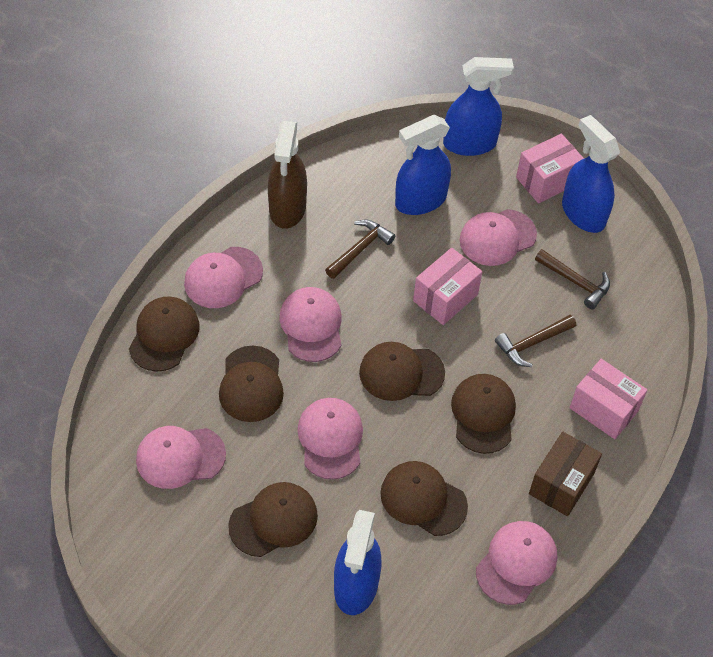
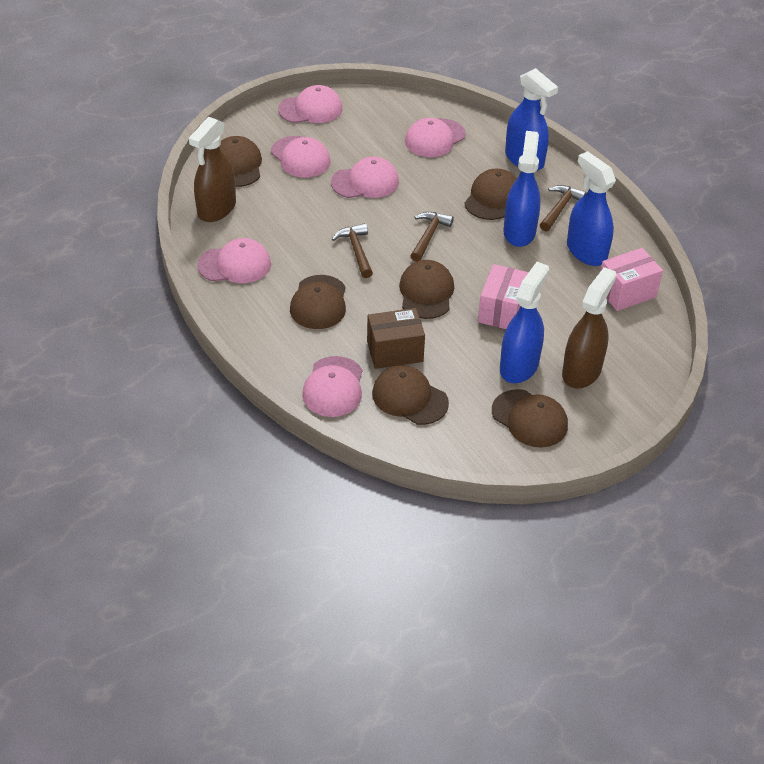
brown spray bottle: [268,121,307,229] = 1 -> [189,117,236,222] [562,267,617,388] = 2
pink box: [413,248,482,325] [516,134,584,203] [570,359,647,439] = 3 -> [478,264,529,329] [600,248,663,311] = 2

